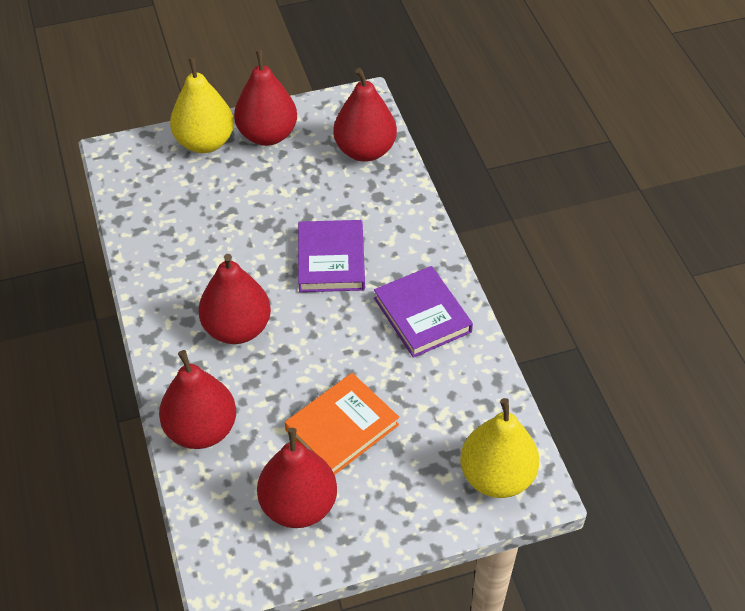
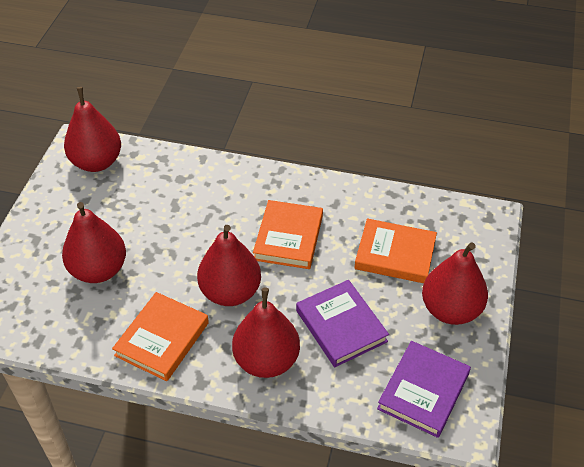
orange book: [285,373,399,475] = 1 -> [112,292,209,381] [253,200,323,269] [354,219,437,283] = 3
yellow pear: [170,57,234,153] [460,398,539,498] = 2 -> none = 0

